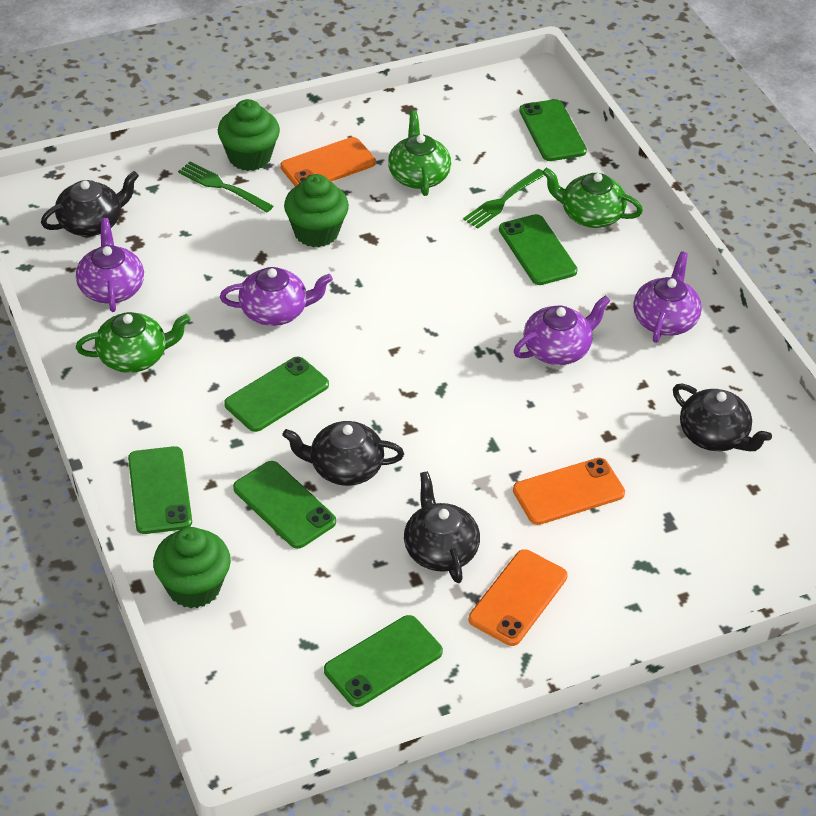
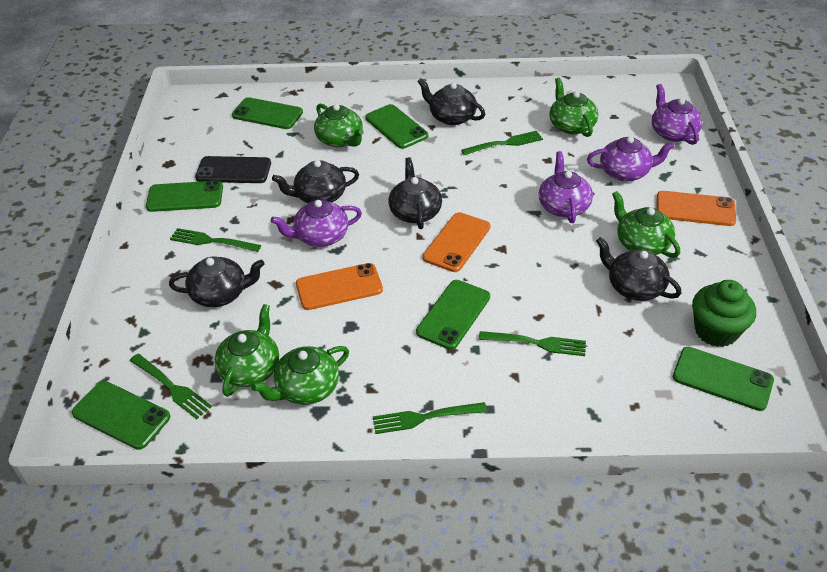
black phone: none = 0 -> [195,156,271,183] = 1
black teapot: [41,171,139,236] [282,421,404,486] [404,471,480,583] [673,384,772,451] = 4 -> [169,257,265,307] [272,160,359,203] [389,157,442,229] [417,78,485,125] [596,237,682,301] = 5
green cupcake: [153,527,231,609] [218,99,280,171] [284,174,349,247] = 3 -> [692,280,756,347] = 1
green fork: [178,161,273,212] [463,169,545,229] = 2 -> [130,354,212,419] [170,228,261,252] [373,402,487,434] [461,131,543,155] [479,331,586,356] = 5
green teapot: [76,312,191,373] [388,110,451,196] [542,167,643,228] = 3 -> [214,304,279,397] [251,346,349,405] [314,104,364,147] [549,78,598,137] [612,191,680,258] = 5

